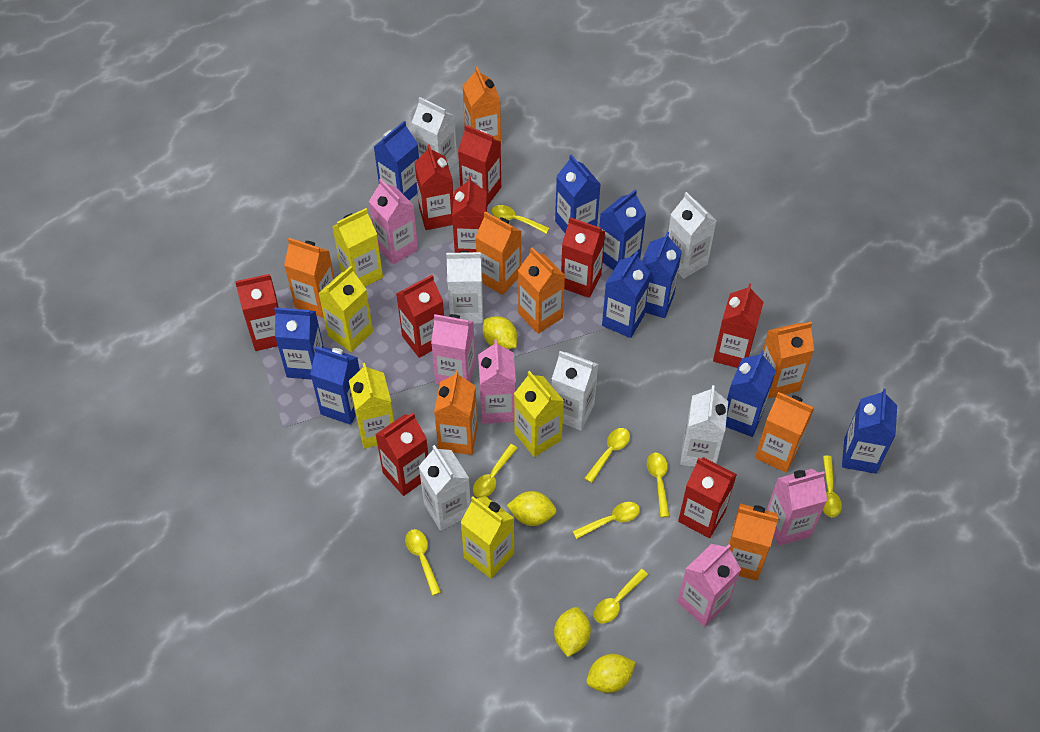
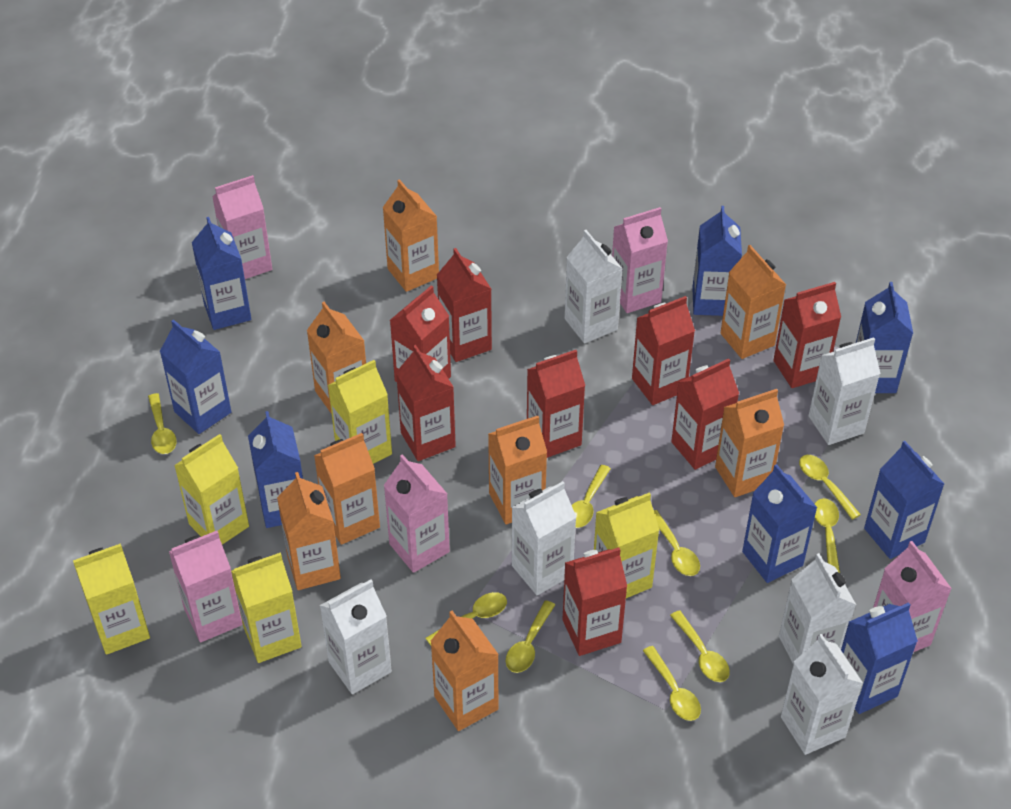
blue carton: [274,308,324,380] [310,346,360,425] [374,121,419,200] [555,155,600,233] [599,190,646,271] [602,251,651,338] [642,232,682,318] [726,351,776,437] [842,389,897,474] = 9 -> [160,320,231,434] [192,217,251,330] [248,411,303,528] [692,206,742,316] [742,464,817,583] [841,602,918,714] [856,282,913,393] [864,441,944,559] = 8
red carton: [235,274,279,351] [375,413,428,496] [396,275,444,358] [415,144,454,230] [452,176,487,253] [458,125,501,206] [561,217,605,298] [678,457,737,538] [713,283,764,368] = 9 -> [390,285,451,382] [396,345,456,461] [437,248,492,362] [527,350,585,458] [562,547,627,656] [632,296,695,405] [671,358,739,470] [773,282,841,388] = 8
yellow lemon: [483,316,517,349] [507,491,557,526] [554,607,591,657] [587,654,636,693] = 4 -> none = 0
yellow spoon: [405,529,441,596] [473,444,518,498] [492,205,550,234] [573,502,640,539] [584,428,630,483] [594,569,648,624] [647,453,670,517] [823,455,842,517] = 8 -> [148,393,177,454] [425,592,507,646] [506,600,555,673] [572,465,611,528] [643,646,701,721] [654,510,700,576] [670,610,730,682] [799,455,861,520] [815,498,840,573] = 9

